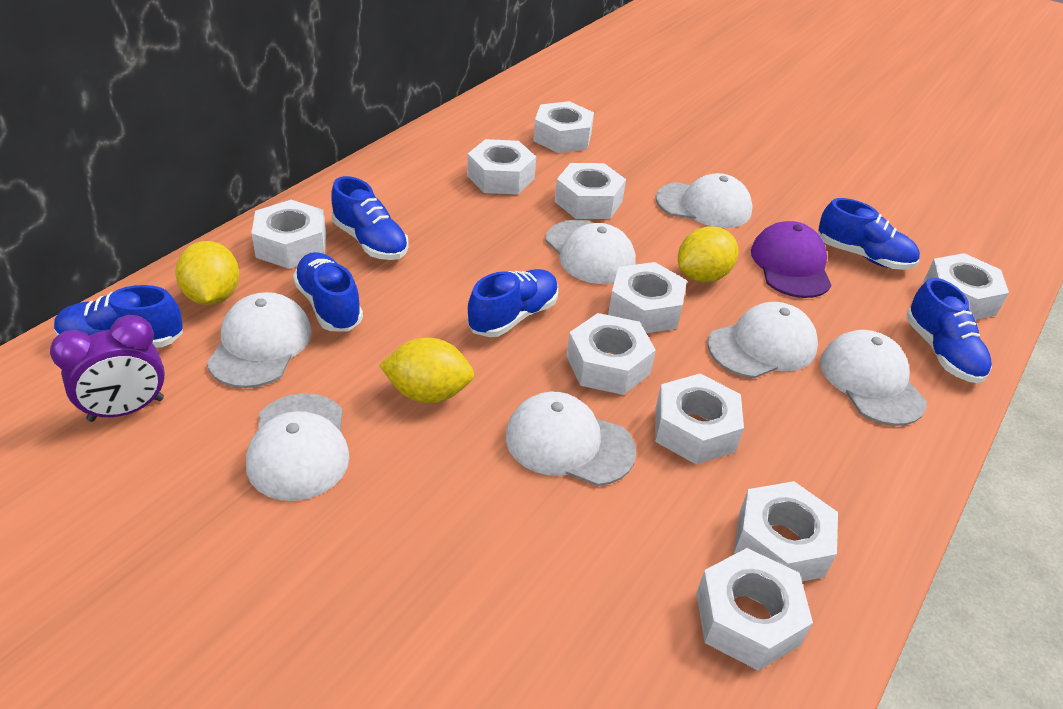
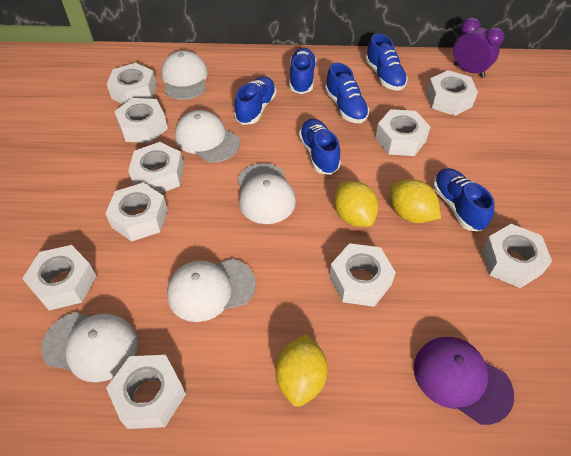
white cap: [207,292,312,388] [246,393,350,501] [506,392,636,486] [545,220,636,284] [656,173,752,228] [708,302,818,378] [820,330,927,426] = 7 -> [41,312,138,383] [161,51,208,100] [167,259,256,322] [175,110,240,163] [237,163,296,224] = 5

